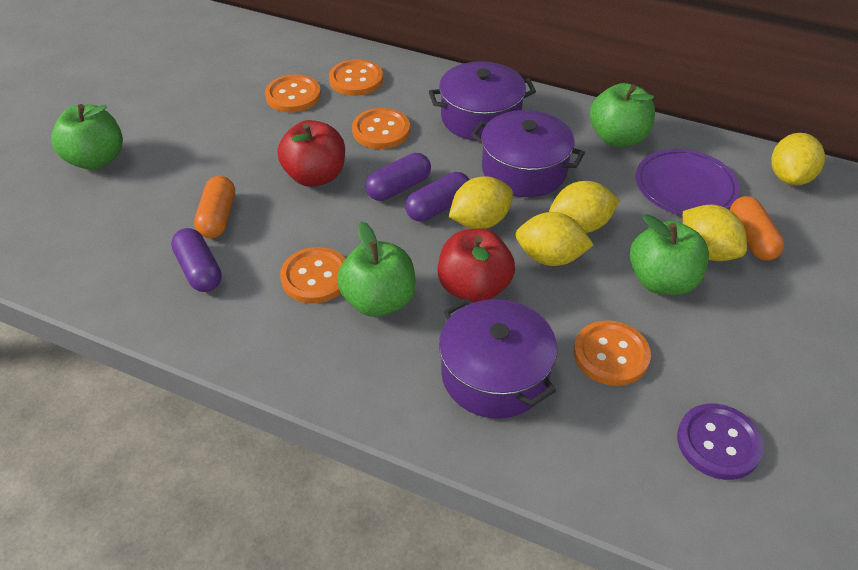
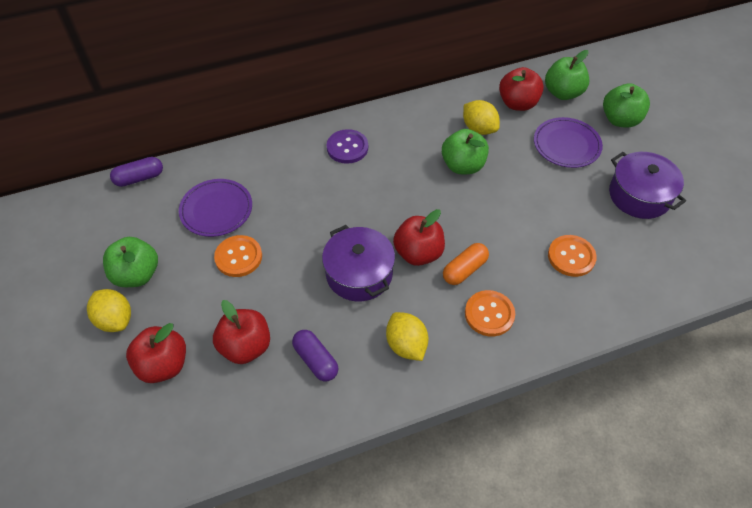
orange button: [265,75,321,112] [280,247,346,303] [329,59,383,96] [352,108,410,149] [574,320,651,386] = 5 -> [214,235,262,277] [465,290,515,336] [548,235,597,277] = 3
orange capsule: [194,176,235,238] [730,196,784,260] = 2 -> [443,243,489,285] = 1
purple capsule: [171,228,222,292] [365,153,431,201] [405,172,470,222] = 3 -> [110,157,163,187] [292,330,339,381] = 2
purple plate: [635,149,740,215] = 1 -> [179,179,252,237] [534,117,603,168] = 2
purple pot: [429,61,536,141] [439,298,557,419] [471,110,585,197] = 3 -> [322,225,395,302] [609,152,686,219] = 2
red apple: [278,120,345,187] [438,229,515,303] = 2 -> [126,323,186,383] [213,300,270,364] [393,209,445,266] [499,67,544,111] = 4
yellow lemon: [449,176,513,229] [515,212,594,266] [549,181,620,233] [683,205,747,261] [772,133,825,186] = 5 -> [87,289,131,332] [386,312,429,361] [463,100,500,135] = 3

